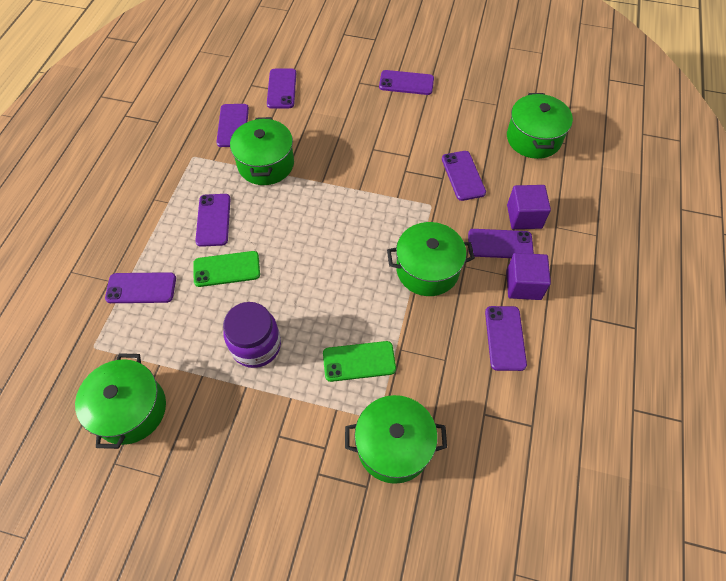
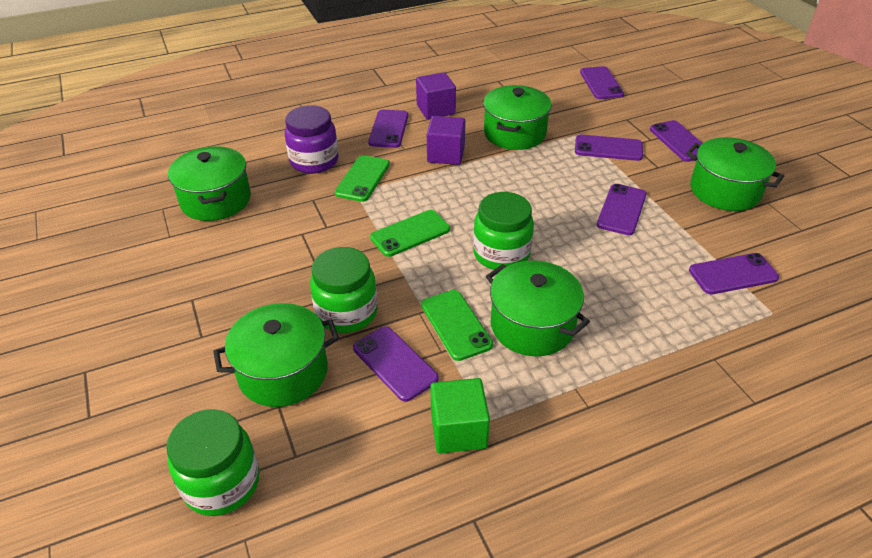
green cube: none = 0 -> [430,378,490,454] = 1
green jar: none = 0 -> [166,409,260,516] [310,247,378,333] [473,192,534,270] = 3
green phone: [193,251,260,287] [323,341,396,382] = 2 -> [335,155,390,202] [370,210,450,257] [421,290,493,361] = 3
purple phone: [105,272,176,303] [195,194,231,247] [217,104,249,147] [267,69,296,108] [379,70,434,95] [442,151,486,201] [468,229,534,258] [485,306,527,371] = 8 -> [353,326,439,402] [368,110,408,148] [575,135,643,161] [580,66,624,99] [597,184,647,235] [650,120,703,162] [689,253,779,294] = 7

